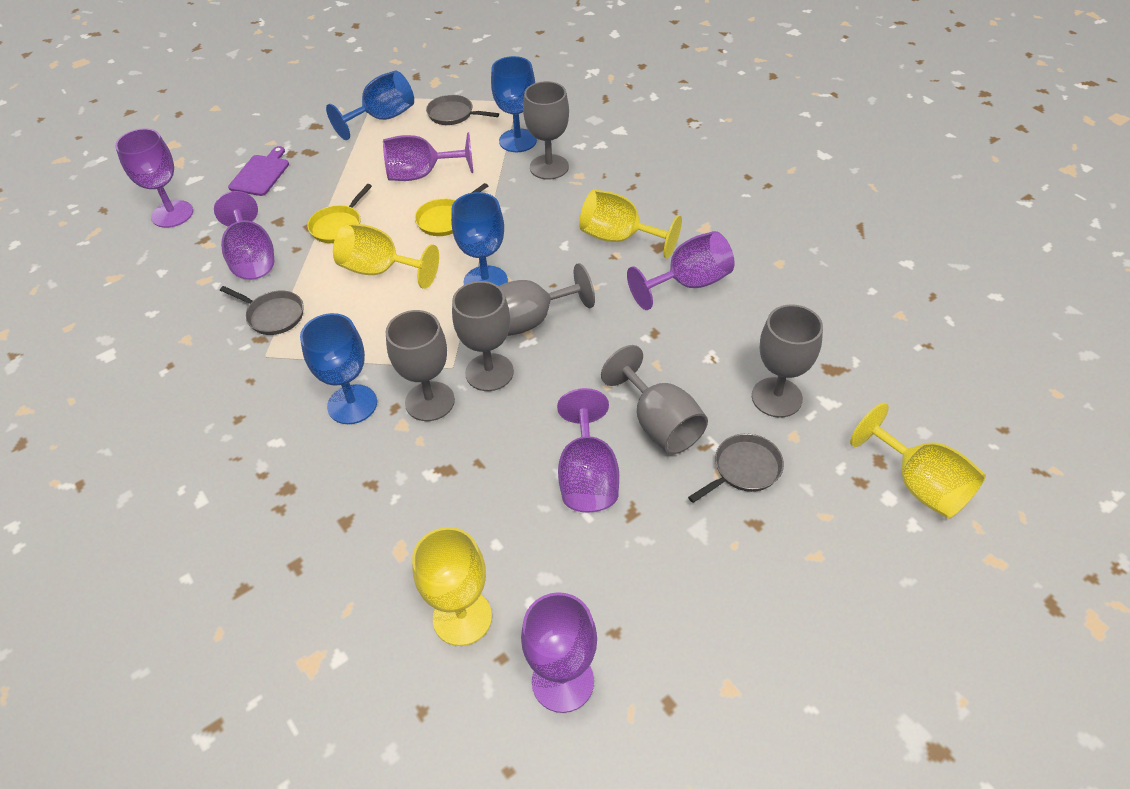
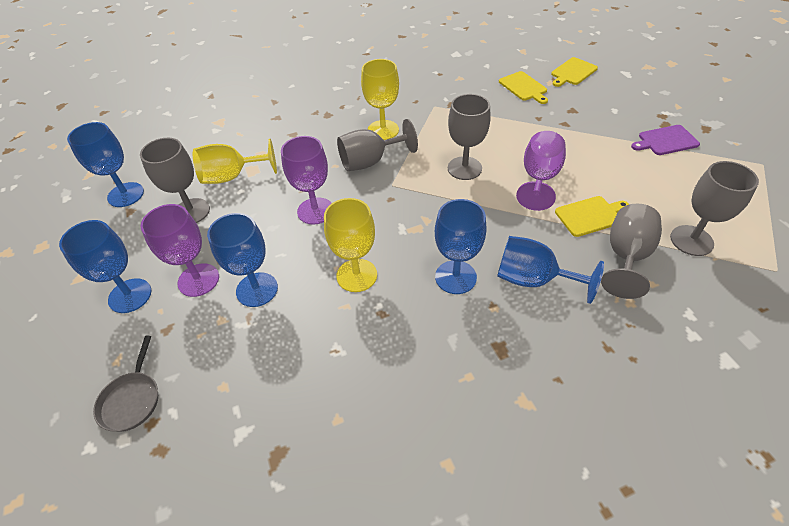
blue goblet: [300,313,377,424] [326,71,414,140] [451,192,508,286] [491,56,537,152] = 4 -> [59,220,151,313] [67,122,144,207] [207,213,278,307] [435,199,486,294] [497,236,604,304] = 5
grey goblet: [386,310,455,421] [452,281,514,391] [499,263,595,336] [523,81,569,180] [601,345,708,454] [752,304,823,418] = 6 -> [140,138,210,223] [337,119,418,171] [448,94,491,180] [601,204,662,299] [670,161,759,256] = 5
grey pan: [220,286,304,335] [426,95,499,125] [688,434,784,503] = 3 -> [93,336,158,432] = 1
purple goblet: [115,128,193,228] [214,191,274,280] [383,132,473,181] [521,592,597,713] [557,388,619,513] [627,231,735,310] = 6 -> [141,204,219,297] [281,136,332,225] [516,131,566,211] = 3
yellow cutting board: none = 0 -> [499,71,548,104] [551,57,598,87] [555,196,629,237] = 3
yellow goblet: [333,223,439,289] [412,527,492,646] [579,189,682,258] [850,403,986,519] = 4 -> [193,139,277,184] [324,198,377,292] [361,59,399,140] = 3
yellow pan: [307,184,372,243] [415,183,488,236] = 2 -> none = 0

